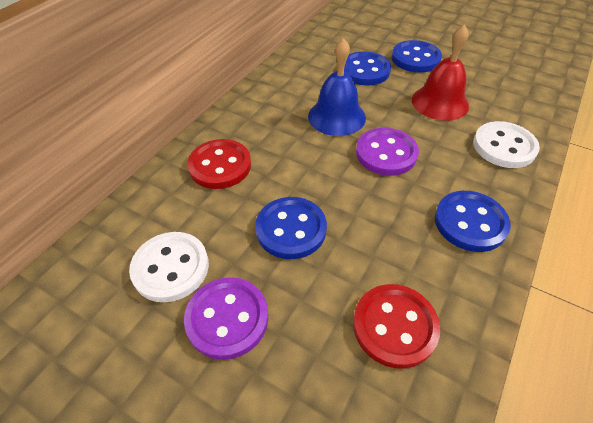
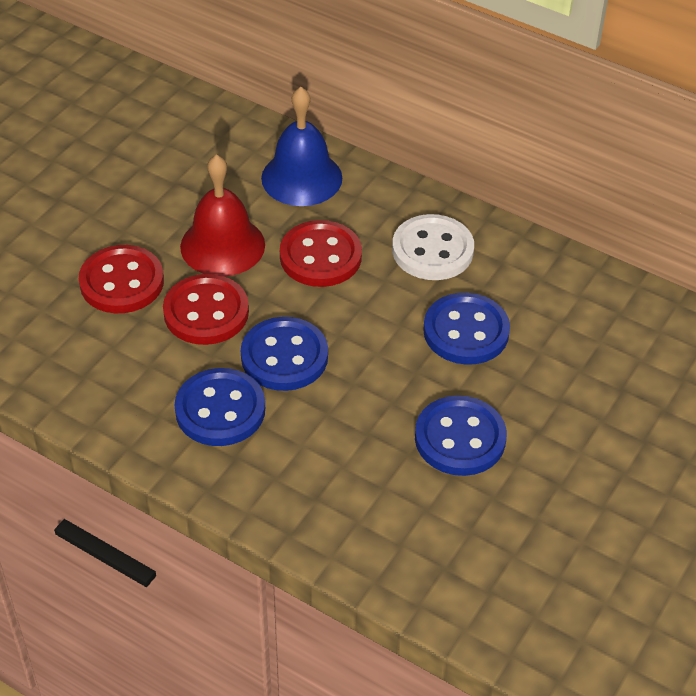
purple button: [184,277,268,360] [356,128,419,176] = 2 -> none = 0
red button: [187,139,251,189] [353,284,440,369] = 2 -> [79,245,164,313] [163,274,249,345] [280,220,362,287] = 3
white button: [129,232,209,302] [473,121,540,168] = 2 -> [392,214,474,280] = 1

